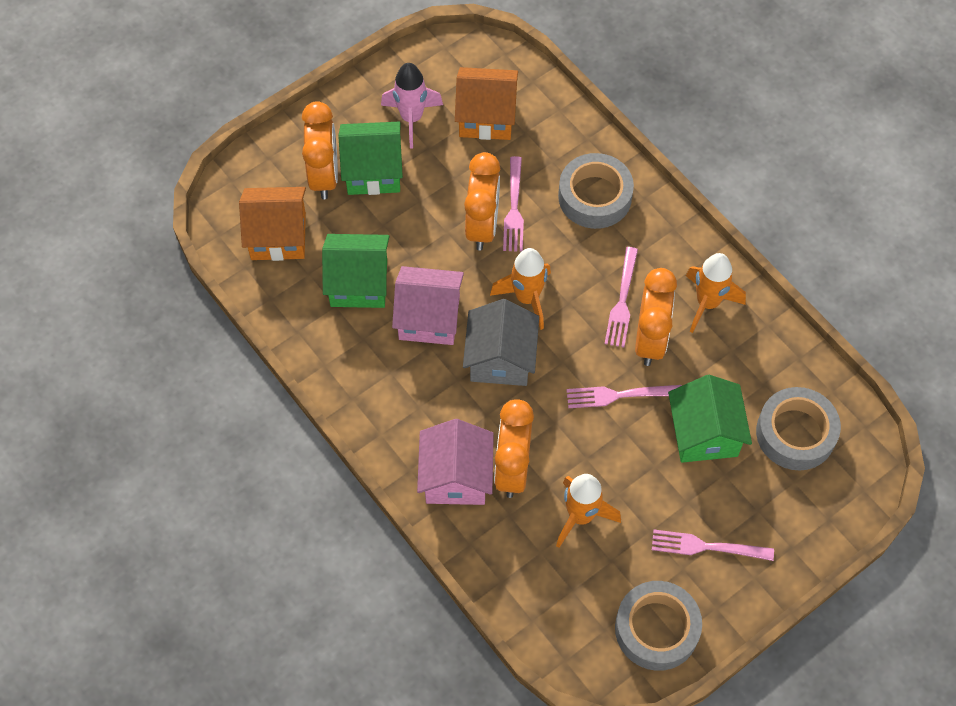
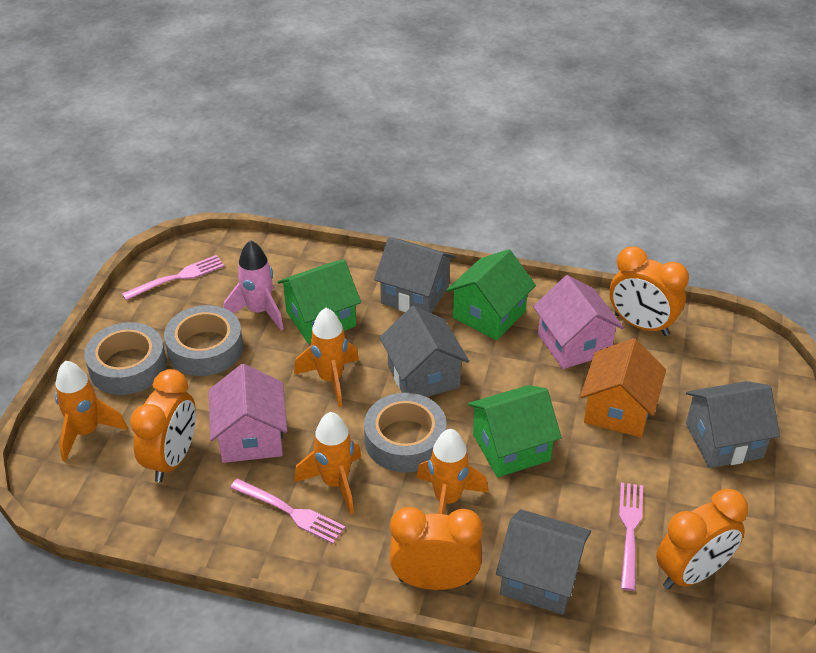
grey house: [463,299,539,386] = 1 -> [374,237,456,313] [380,306,469,397] [496,509,591,615] [686,381,780,468] = 4
orange house: [239,187,306,261] [455,67,518,140] = 2 -> [580,338,666,437] = 1
orange rocket: [490,248,551,330] [556,474,621,548] [686,253,746,333] = 3 -> [55,360,128,462] [294,308,359,407] [294,412,361,514] [416,429,488,514] = 4
pink fork: [503,156,524,252] [566,385,682,408] [605,247,638,347] [652,530,774,561] = 4 -> [122,255,224,300] [230,479,345,544] [619,482,643,591] = 3

